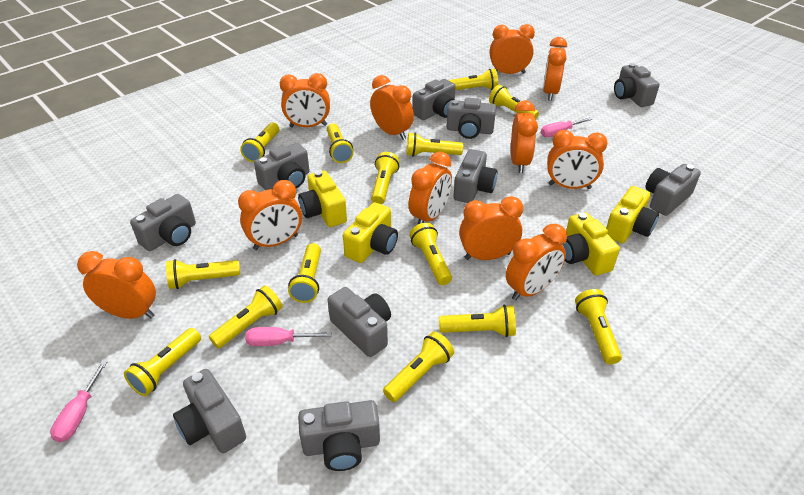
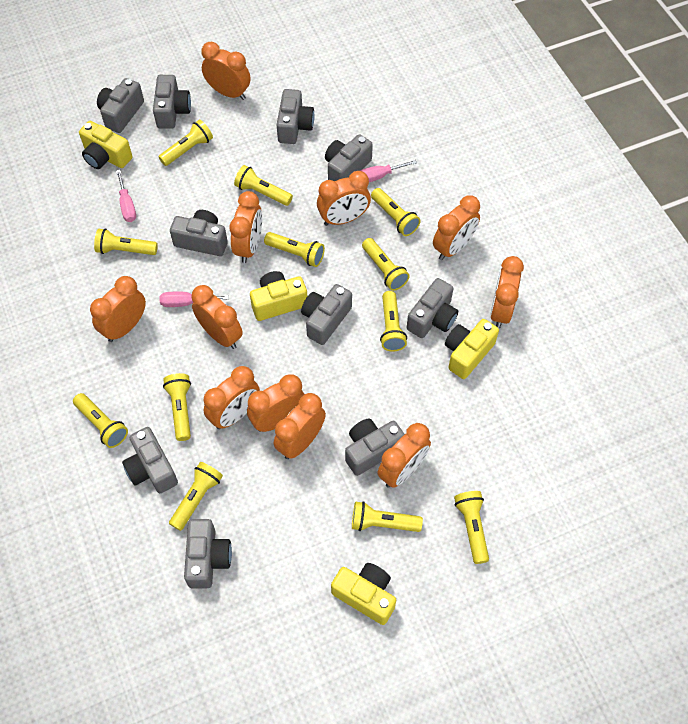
yellow flashlight: [124,328,201,396] [166,259,240,289] [209,285,283,349] [240,123,279,162] [288,243,321,303] [327,123,354,163] [371,152,399,204] [383,332,454,402] [407,132,463,157] [410,223,452,285] [439,305,516,337] [449,69,498,90] [489,85,539,120] [575,289,622,364] = 14 -> [73,393,128,448] [94,228,158,255] [159,120,213,166] [163,373,191,441] [169,462,223,531] [234,165,293,206] [264,232,325,267] [352,501,423,532] [362,238,410,291] [371,188,421,236] [380,291,407,352] [454,491,489,564] = 12

